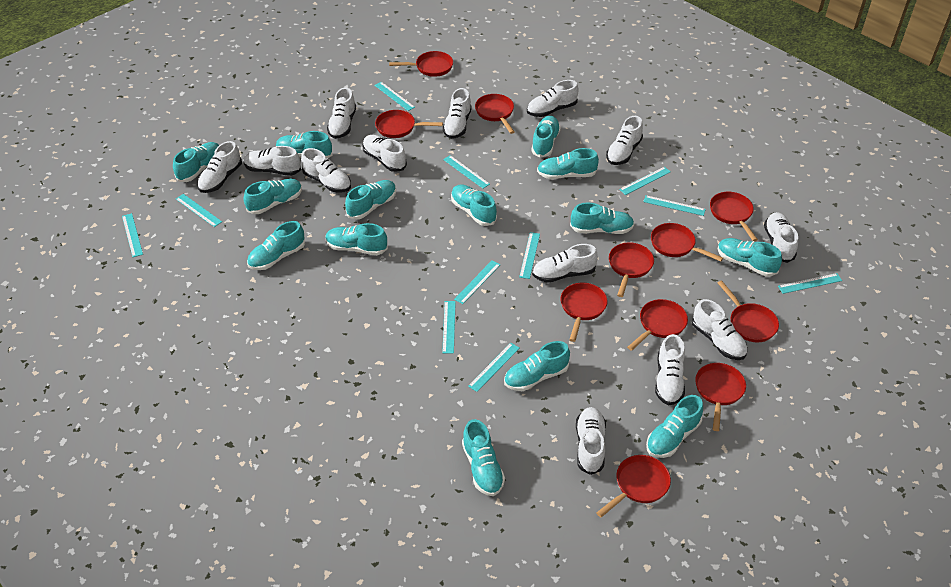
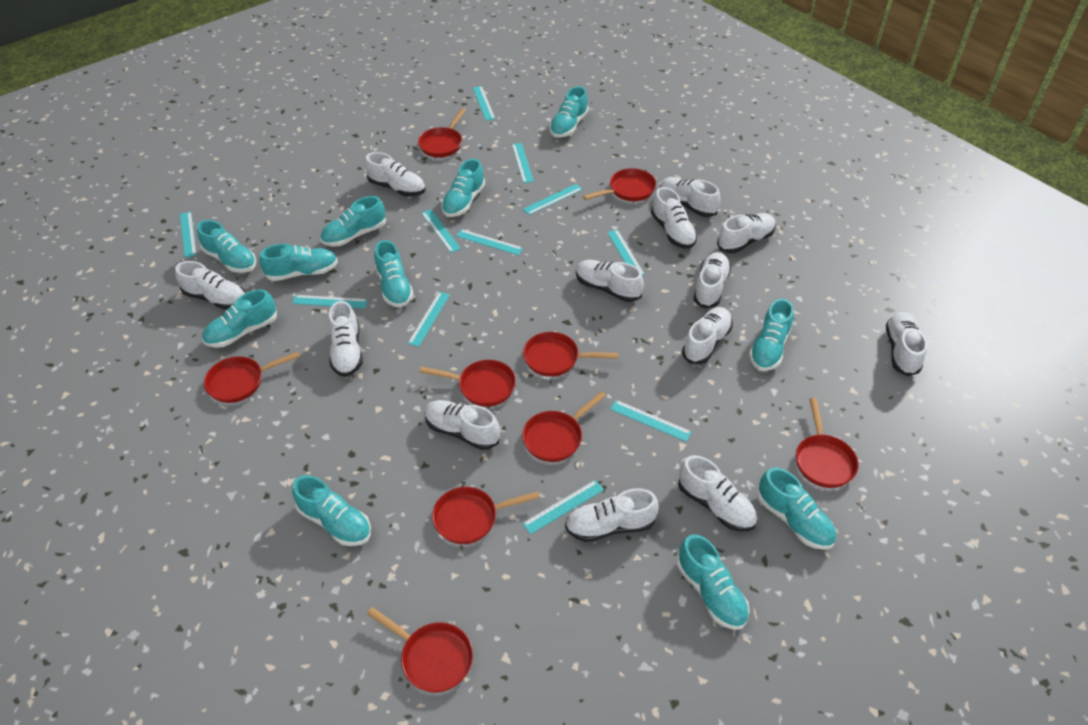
red pan: [375,110,443,138] [389,51,453,77] [475,94,514,134] [560,283,608,342] [596,455,671,517] [609,243,654,297] [627,299,688,351] [651,223,723,262] [695,363,746,431] [710,192,758,241] [718,281,779,342] = 11 -> [204,351,300,403] [367,607,473,693] [418,108,466,158] [420,360,516,407] [432,487,540,544] [522,391,606,462] [523,332,618,377] [583,168,656,201] [796,398,859,488] = 9
turquoise shoe: [173,142,219,182] [244,179,302,214] [247,221,305,270] [276,131,333,158] [326,223,388,255] [345,180,396,219] [451,185,497,226] [462,419,505,496] [504,341,570,391] [531,116,561,158] [537,148,599,179] [570,203,634,234] [646,395,703,458] [718,238,782,277] = 14 -> [197,220,257,273] [202,289,277,348] [259,244,338,281] [292,475,371,546] [321,196,386,247] [374,240,414,307] [441,159,485,217] [550,86,589,137] [677,534,750,630] [749,299,794,371] [757,468,836,550] = 11

